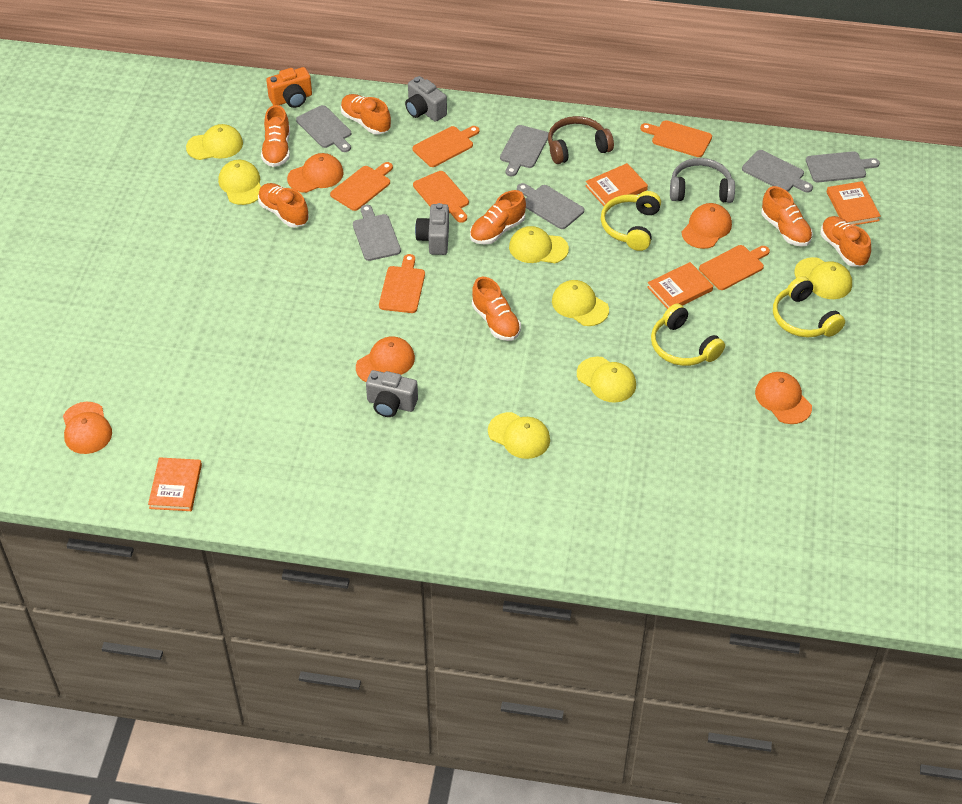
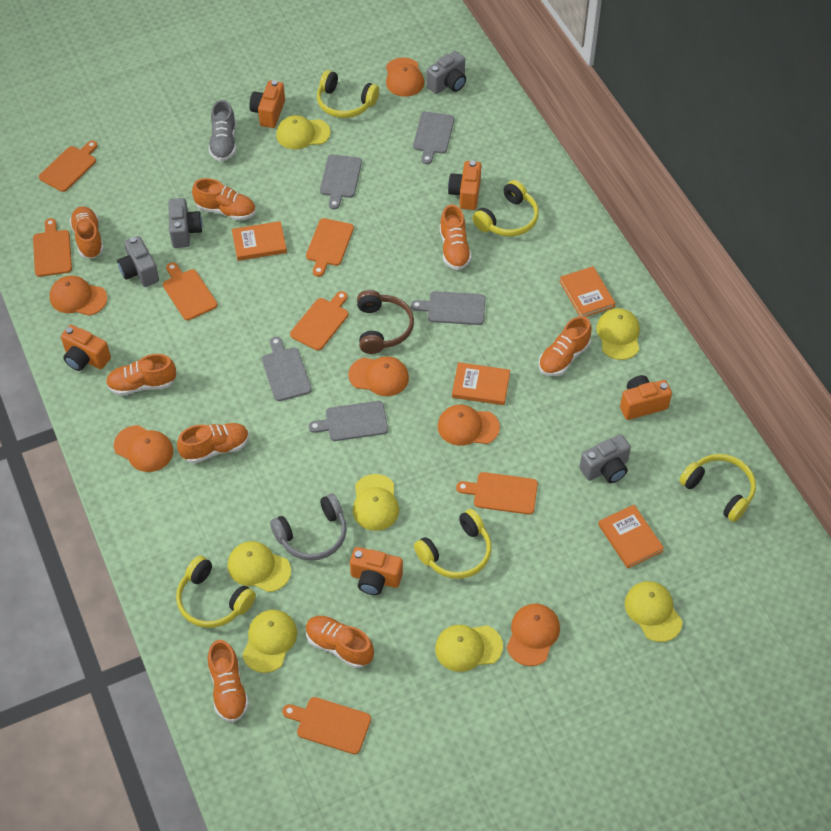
grey camera: [366,370,418,417] [405,76,447,122] [415,203,449,255] = 3 -> [117,236,159,287] [168,198,202,248] [426,51,466,94] [579,434,631,483] = 4
grey cutting board: [296,105,351,152] [353,205,401,261] [500,125,549,176] [517,183,584,229] [742,150,813,193] [806,151,880,182] = 6 -> [262,337,312,401] [309,401,388,441] [320,154,362,209] [411,291,485,325] [413,112,454,164] = 5
grey shoe: none = 0 -> [209,100,236,161] = 1
orange camera: [266,67,312,108] = 1 -> [61,325,111,371] [249,80,285,128] [350,547,403,595] [448,161,481,210] [620,375,672,420] = 5
orange cap: [63,402,112,454] [287,153,344,193] [356,336,415,382] [681,203,732,249] [755,372,812,424] = 5 -> [50,276,107,316] [114,425,173,472] [348,356,409,396] [386,58,424,97] [438,404,500,446] [507,604,560,666] = 6
orange cutting board: [330,162,393,211] [379,254,425,313] [412,126,479,167] [413,171,469,223] [640,120,712,157] [699,245,770,290] = 6 -> [33,218,72,277] [39,141,98,192] [163,262,218,320] [282,697,371,754] [290,291,348,351] [306,218,354,277] [456,472,538,514] = 7
orange shoe: [258,183,309,228] [261,105,290,167] [341,94,391,135] [470,190,526,245] [472,277,521,341] [761,186,813,246] [820,216,871,267] = 7 -> [69,206,104,259] [106,354,176,396] [177,423,249,463] [192,178,256,221] [208,640,249,722] [306,616,374,668] [440,205,472,270] [539,316,592,376] = 8
yellow headphones: [601,191,661,251] [651,303,725,366] [773,276,845,337] = 3 -> [176,556,256,628] [317,70,379,118] [414,509,492,579] [472,180,539,237] [679,454,756,522] = 5

